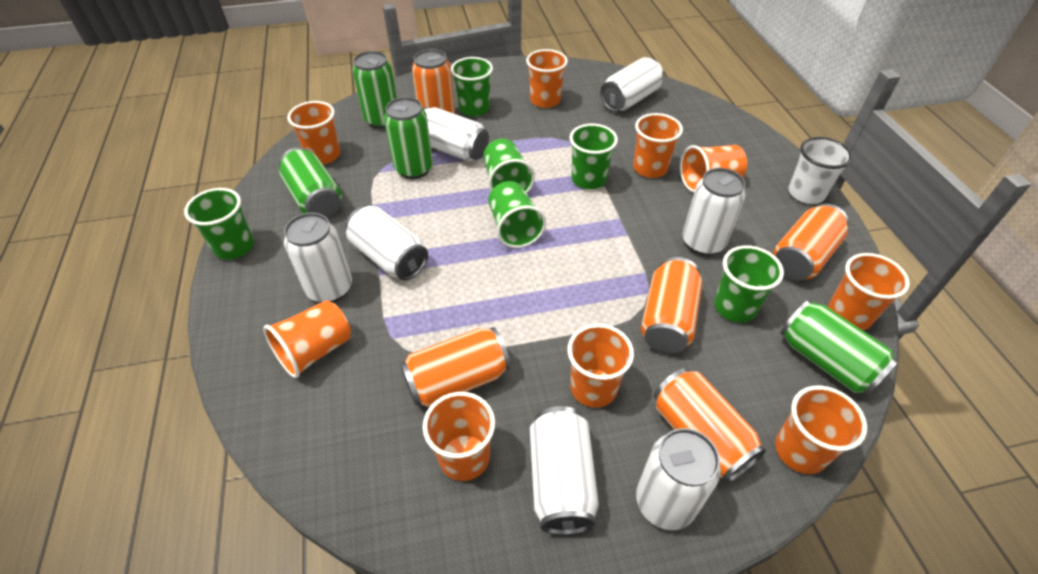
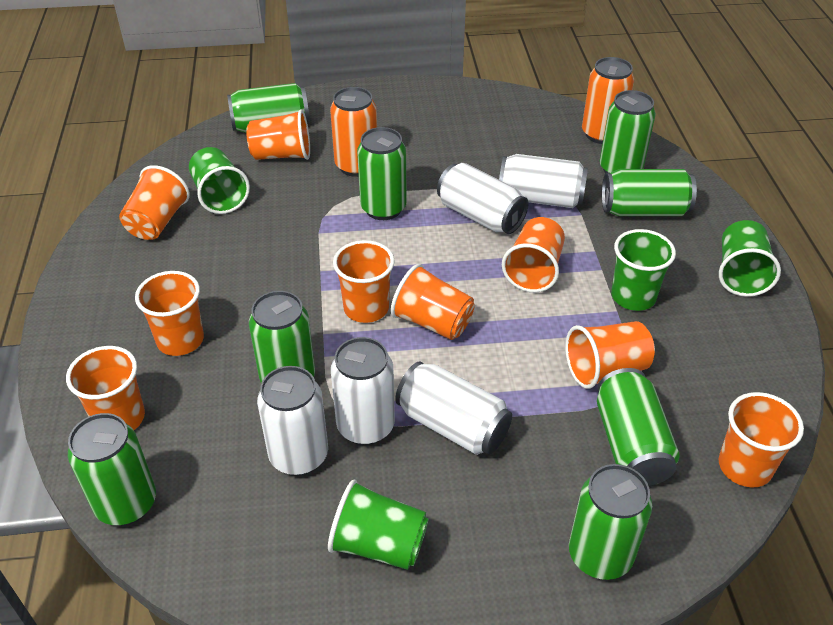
green can: [279,147,342,218] [352,51,397,129] [384,97,433,179] [780,300,898,395] = 4 -> [68,413,156,526] [227,83,309,133] [249,291,315,383] [357,127,407,220] [569,464,652,580] [597,368,680,486] [600,90,656,173] [602,169,697,216] = 8
green cup: [184,188,254,260] [451,57,493,116] [483,139,535,193] [488,181,546,248] [569,124,618,189] [714,246,784,323] = 6 -> [189,147,250,214] [328,479,429,570] [611,229,676,311] [719,220,781,297] = 4
orange can: [400,327,510,407] [412,49,455,114] [641,257,702,353] [654,368,766,483] [773,204,849,280] = 5 -> [330,87,377,177] [582,57,634,144] = 2
white can: [284,213,352,303] [345,206,428,280] [423,107,489,162] [530,406,599,535] [600,57,663,112] [636,428,721,530] [682,168,745,256] = 7 -> [257,366,328,476] [331,337,395,445] [395,362,512,455] [437,163,529,234] [499,154,588,208] = 5
white cup: [789,137,853,204] = 1 -> none = 0

